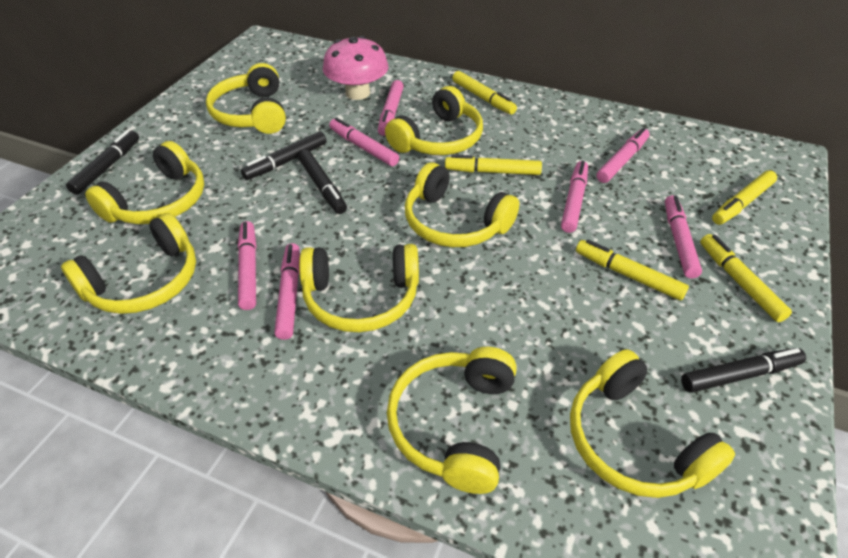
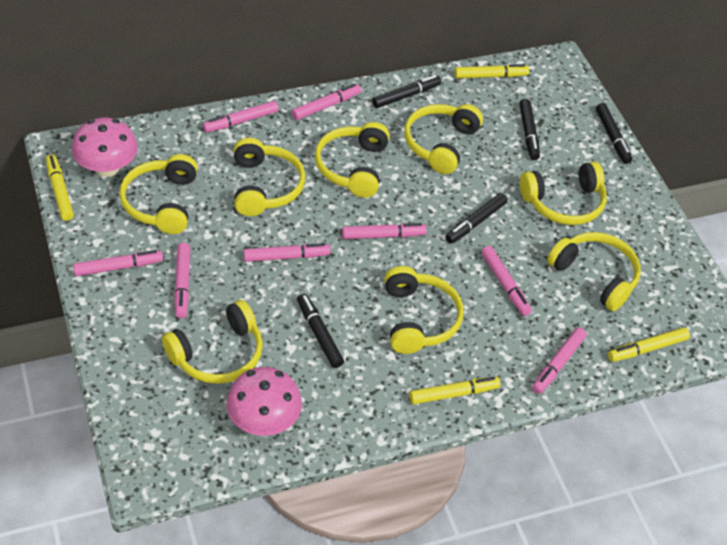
black marker: [66,130,139,195] [241,131,327,180] [298,150,347,214] [681,348,806,393] = 4 -> [297,294,344,368] [372,75,441,108] [446,193,508,243] [519,99,540,160] [596,103,632,164] = 5
pink marker: [238,221,256,310] [274,243,300,340] [329,118,399,166] [378,80,404,136] [561,161,588,233] [596,128,650,183] [665,195,702,278] = 7 -> [73,250,163,276] [174,243,190,318] [203,101,279,132] [243,243,330,262] [292,84,361,120] [342,223,427,239] [481,246,532,316] [532,327,587,394] = 8
pink mushroom: [323,36,388,100] = 1 -> [72,118,138,177] [226,367,302,436] = 2
yellow marker: [445,155,542,175] [452,71,517,115] [576,240,689,301] [700,234,792,322] [712,170,777,225] = 5 -> [46,154,74,221] [409,377,501,404] [455,64,529,79] [608,327,690,362] = 4

